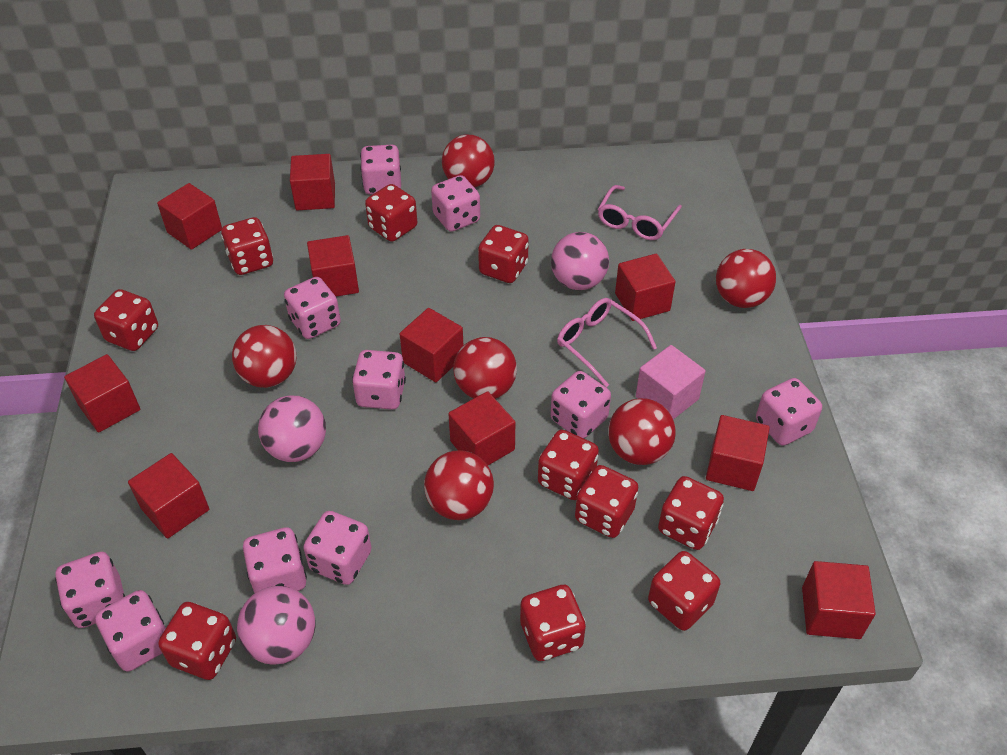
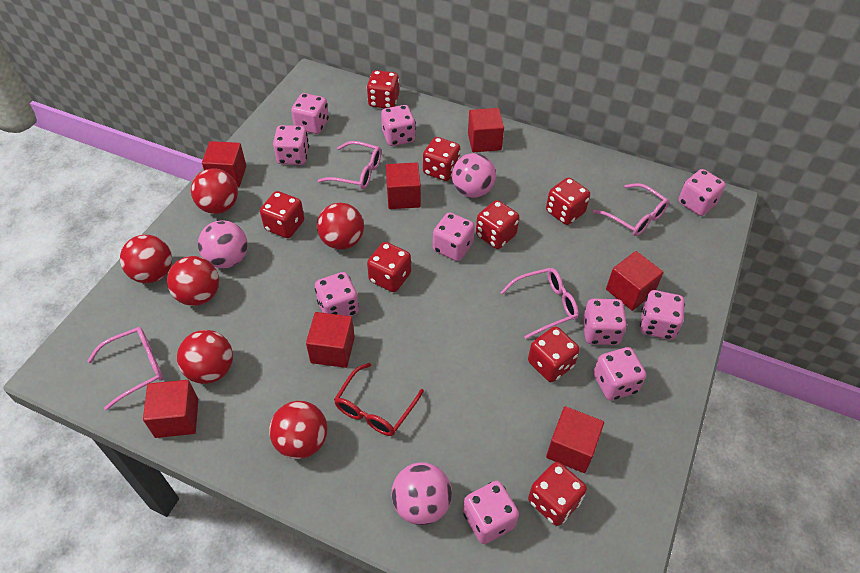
pink cube: [636,345,706,419] = 1 -> none = 0
pink glasses: [557,298,657,387] [598,185,682,240] = 2 -> [87,327,163,410] [318,141,381,189] [500,268,579,339] [593,183,669,236] = 4
red cube: [64,354,140,432] [128,453,209,539] [157,183,222,250] [290,154,335,210] [307,235,359,297] [400,308,463,382] [449,391,515,465] [615,254,676,321] [706,415,770,491] [802,561,876,639] = 10 -> [143,380,198,438] [202,141,246,187] [306,312,355,368] [386,162,421,209] [468,108,504,152] [546,406,604,473] [606,251,664,311] = 7
red dice: [94,289,158,351] [159,602,236,680] [221,217,273,275] [365,184,417,242] [478,225,529,283] [520,585,586,661] [538,430,599,500] [575,465,638,538] [648,551,720,631] [658,476,724,550] = 10 -> [260,191,304,238] [367,70,399,108] [367,242,411,292] [423,137,461,181] [476,200,519,249] [528,327,580,382] [528,462,587,526] [546,177,590,225] = 8
red glasses: none = 0 -> [334,363,424,436] = 1

